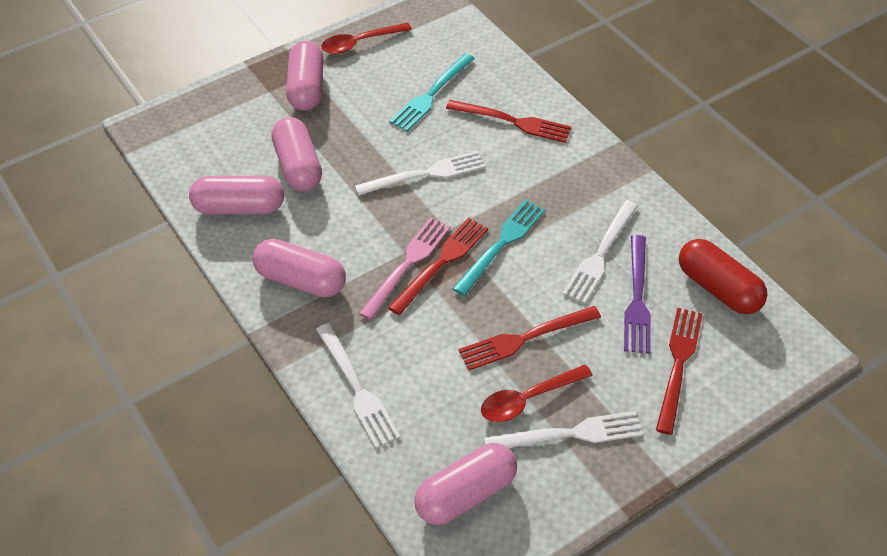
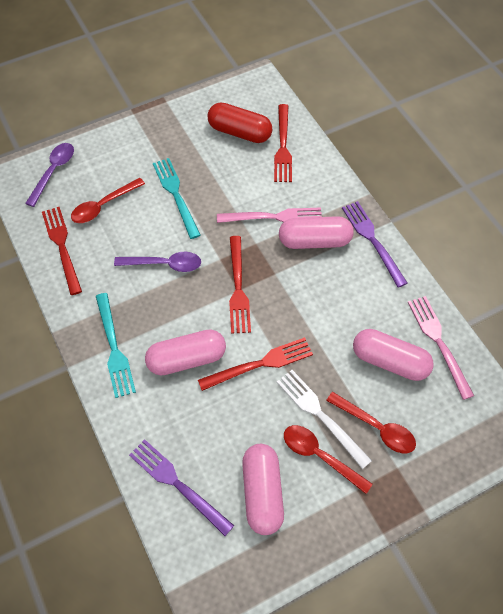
pink capsule: [189,176,284,215] [253,239,346,298] [271,117,322,191] [286,41,323,111] [414,443,517,525] = 5 -> [145,329,226,375] [242,444,284,535] [279,216,354,249] [353,329,434,381] = 4
pink fork: [359,217,451,320] = 1 -> [217,208,322,223] [408,296,474,400] = 2
purple fork: [624,235,651,354] = 1 -> [129,439,234,536] [342,201,408,288] = 2
purple spoon: none = 0 -> [25,143,74,207] [114,252,201,272] = 2
red spoon: [321,23,412,54] [481,365,593,422] = 2 -> [71,178,145,223] [284,425,373,494] [326,392,416,453] = 3
white fork: [316,323,400,448] [355,151,485,196] [484,411,643,448] [562,200,638,304] = 4 -> [277,370,372,469] = 1

